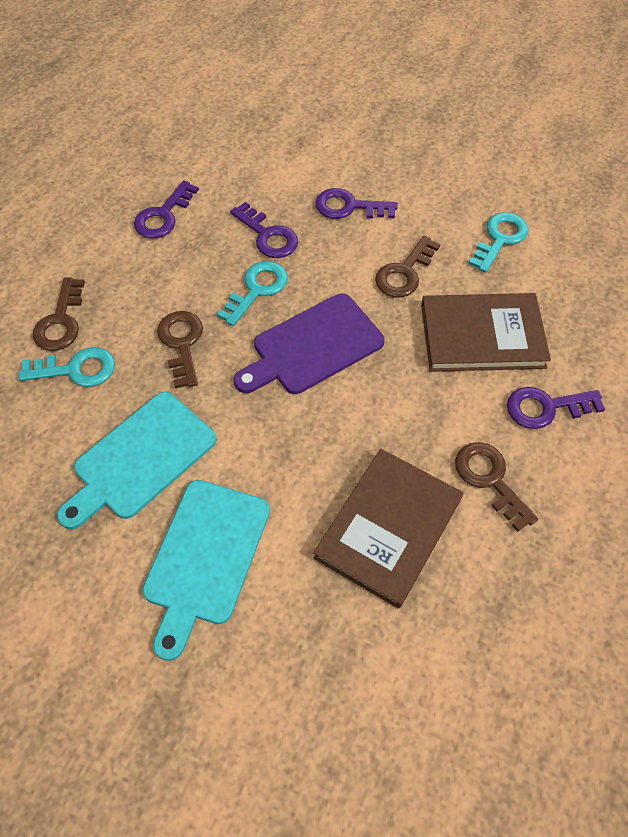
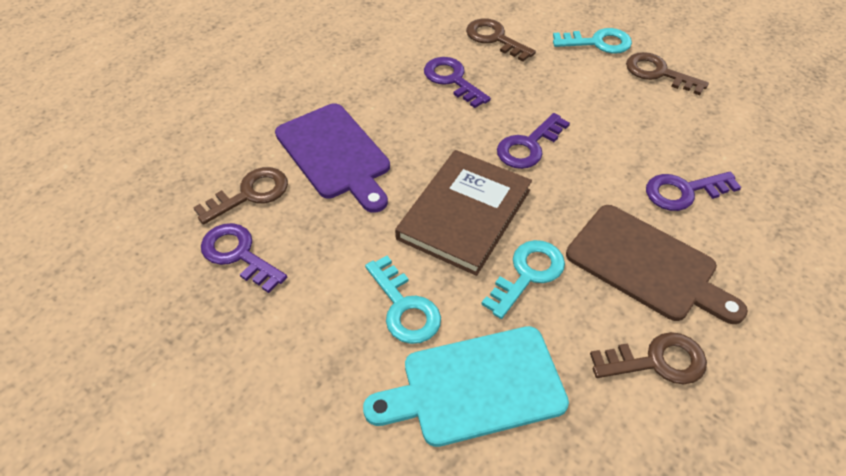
brown book: [314,449,463,609] [421,293,551,372] = 2 -> [395,150,532,276] = 1
brown cutting board: none = 0 -> [566,205,748,324] = 1
turquoise cutting board: [57,392,217,530] [142,480,270,661] = 2 -> [363,326,569,447] = 1

